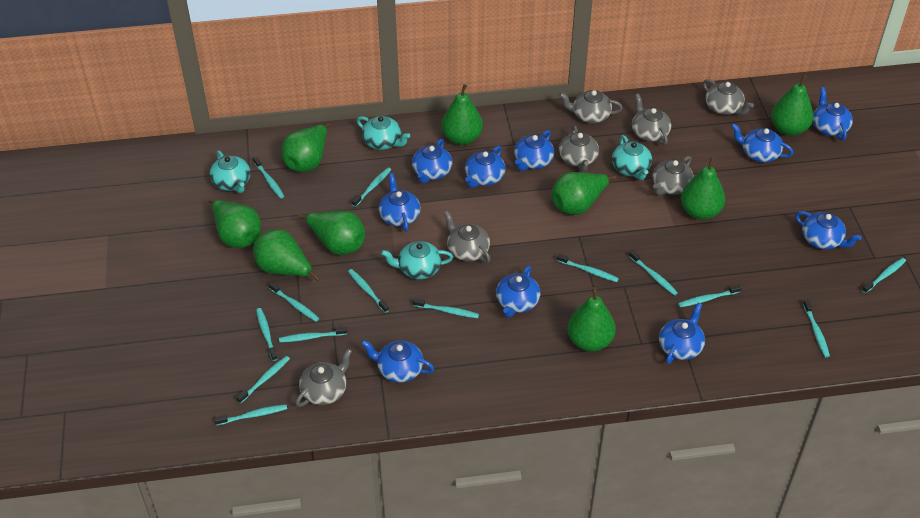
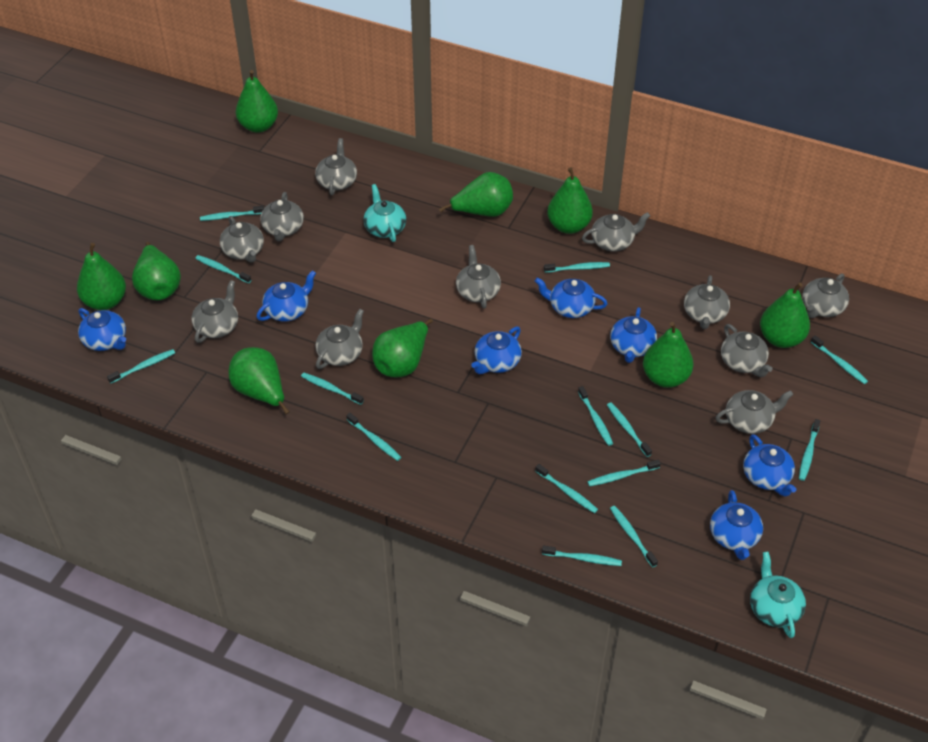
blue teapot: [361,340,434,383] [379,173,421,232] [412,139,452,184] [465,146,505,188] [496,266,540,318] [514,130,554,171] [659,303,705,364] [731,123,793,162] [795,211,862,249] [813,87,853,141] = 10 -> [78,308,126,351] [256,270,316,322] [471,326,522,374] [535,277,608,318] [610,307,657,363] [710,490,763,560] [743,434,796,497] = 7
grey teapot: [296,349,352,407] [444,211,491,263] [559,90,623,123] [559,125,599,171] [632,94,671,145] [653,156,694,195] [703,79,754,115] = 7 -> [192,280,238,343] [220,216,264,263] [260,192,304,241] [315,138,357,195] [315,309,364,369] [456,245,501,308] [582,212,650,251] [684,275,730,329] [716,390,794,434] [721,324,772,377] [802,273,849,318] = 11
turquoise teapot: [209,150,251,193] [357,116,410,150] [381,241,453,279] [612,135,652,180] = 4 -> [363,184,407,242] [750,552,806,638] = 2

